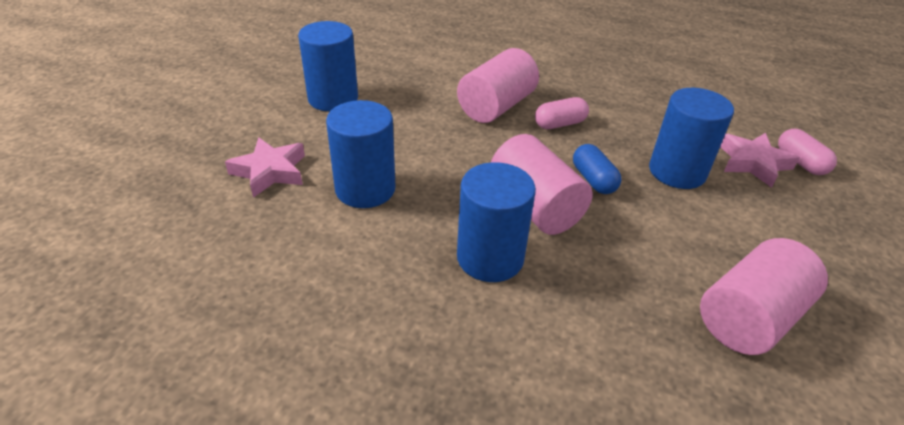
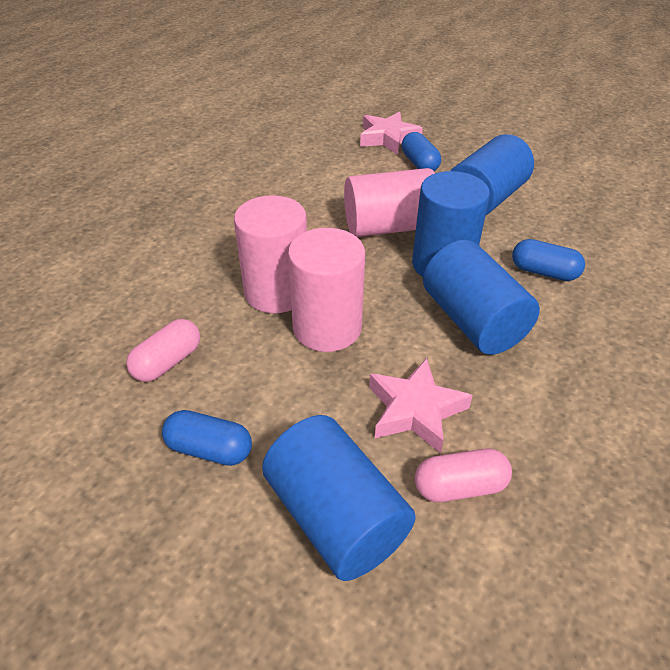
blue capsule: [573,144,621,194] = 1 -> [162,410,252,466] [402,132,441,171] [512,239,585,281] = 3

